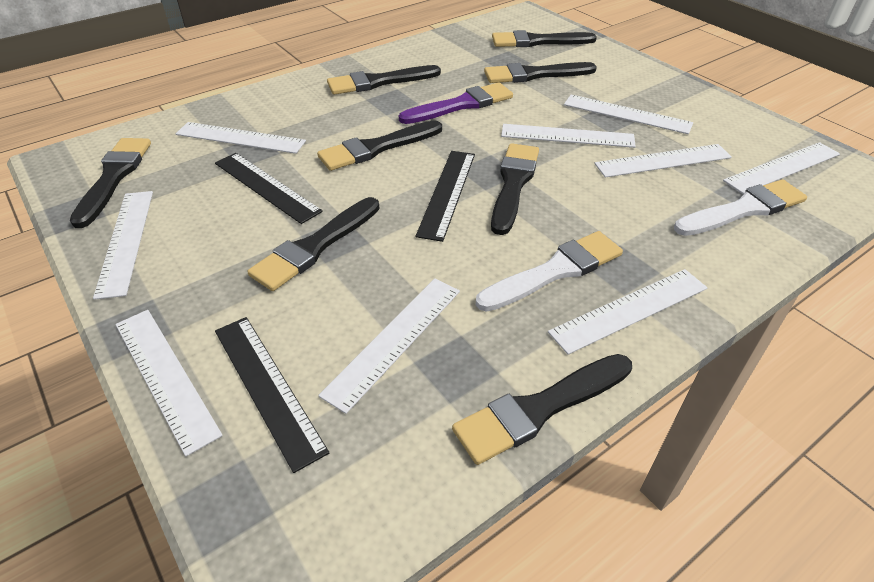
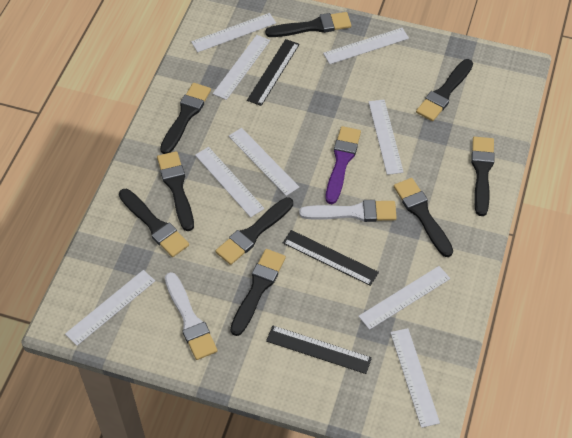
black brush: [70,138,151,228] [248,197,380,291] [317,120,442,171] [327,65,441,95] [452,354,632,465] [484,62,597,83] [491,143,539,235] [492,30,597,47] = 8 -> [119,189,189,257] [157,151,194,231] [160,83,211,154] [216,197,293,265] [230,249,286,336] [265,12,351,37] [394,178,453,257] [416,59,473,121] [471,137,495,216] = 9

